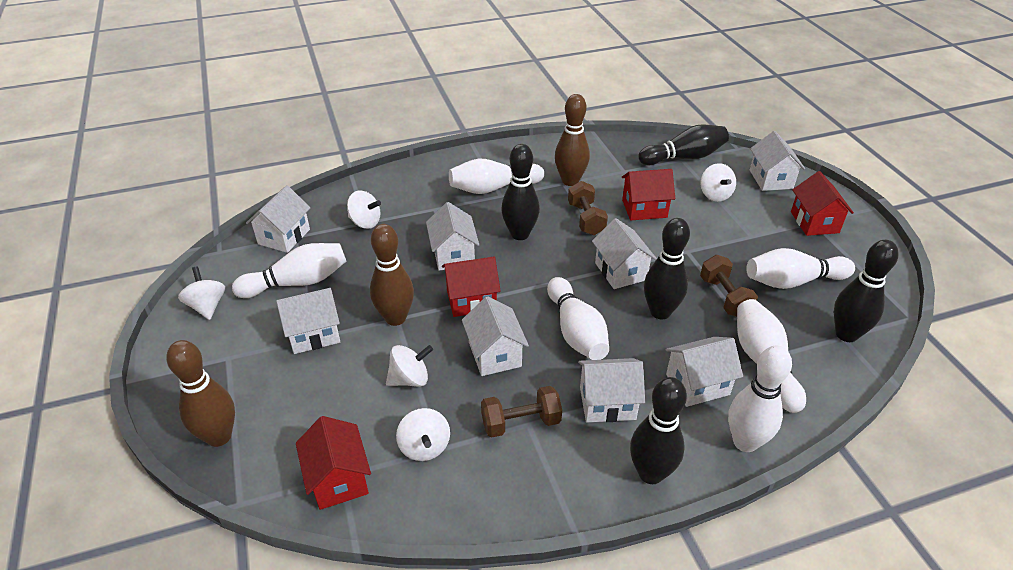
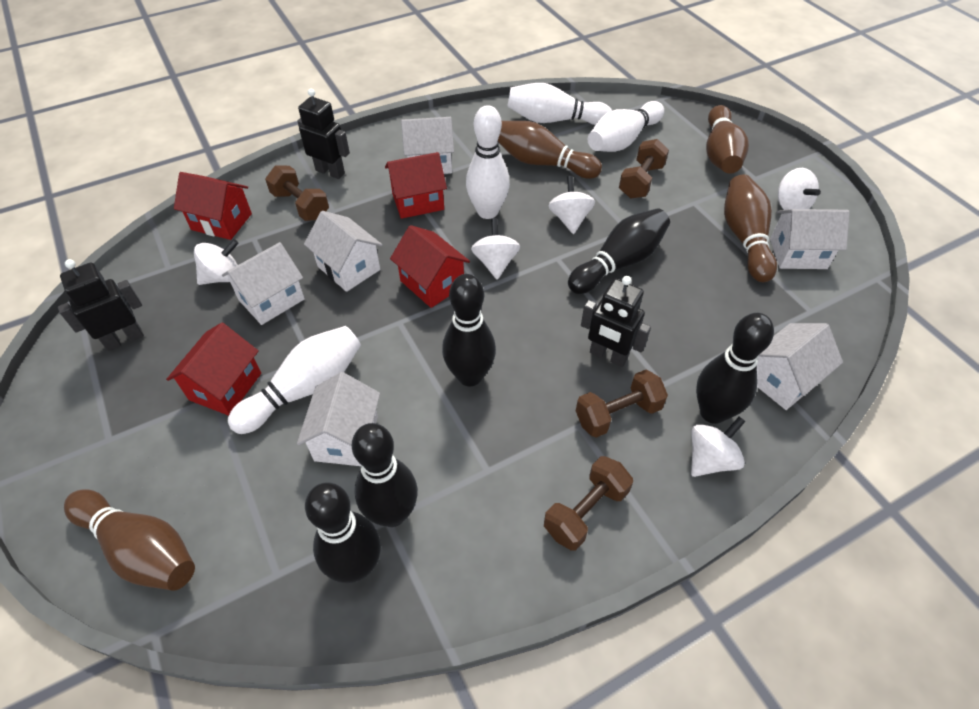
black robot: none = 0 -> [58,259,144,351] [297,89,350,179] [581,276,651,367] = 3
brown bowling pin: [166,340,235,447] [370,224,414,326] [555,94,590,186] = 3 -> [64,489,195,591] [498,121,602,179] [706,105,749,174] [724,174,777,282] = 4
brown dumbbell: [481,386,562,438] [568,181,608,235] [700,255,758,317] = 3 -> [265,165,329,221] [544,456,633,551] [576,370,668,438] [619,139,669,198] = 4
white bowling pin: [232,243,347,298] [449,159,544,194] [547,277,609,360] [728,346,792,452] [737,299,806,413] [746,248,855,289] = 6 -> [228,326,361,434] [466,105,510,219] [507,83,612,125] [588,101,664,152] = 4
white house: [246,185,310,253] [276,288,340,354] [426,202,479,271] [462,296,529,376] [578,358,645,422] [592,218,657,289] [666,337,743,407] [750,131,805,191] = 8 -> [222,242,305,325] [297,372,380,466] [304,211,383,292] [401,117,454,174] [757,323,843,410] [770,209,850,269] = 6

